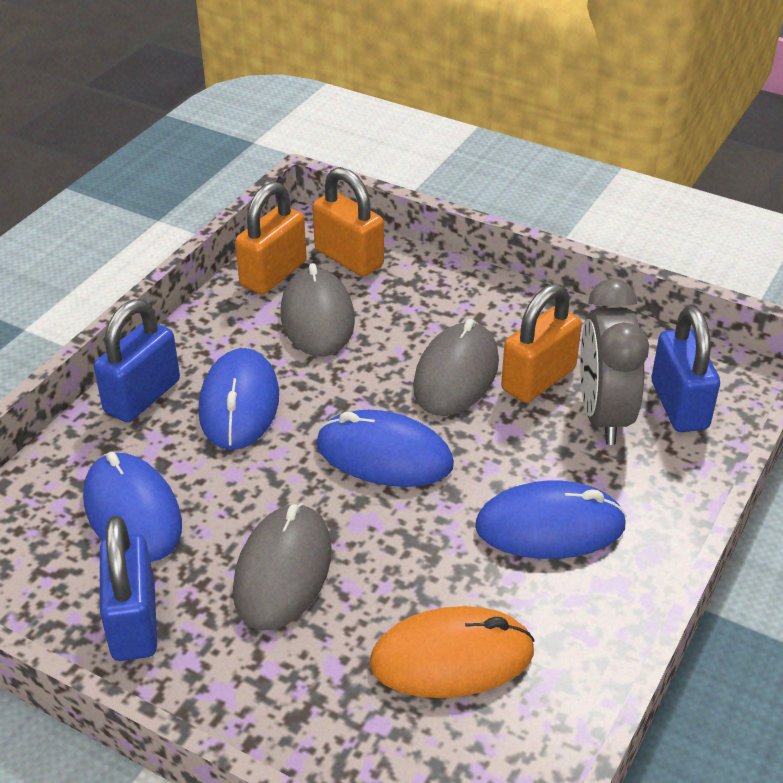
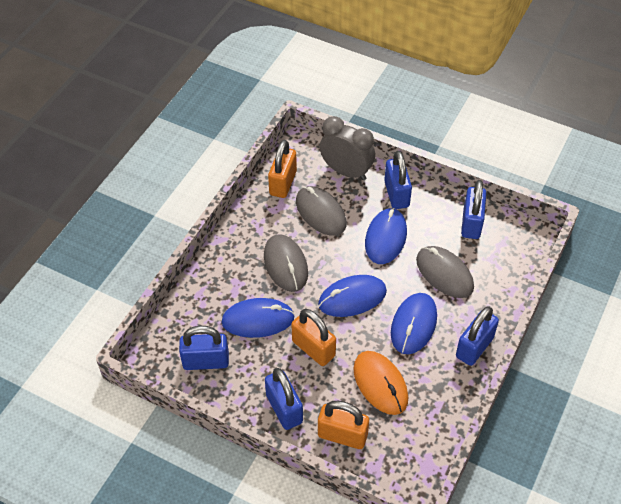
blue padlock: [94,299,180,422] [100,516,157,661] [651,306,720,432] = 3 -> [179,326,229,370] [265,368,303,430] [384,151,412,209] [456,306,499,366] [461,180,486,239] = 5

